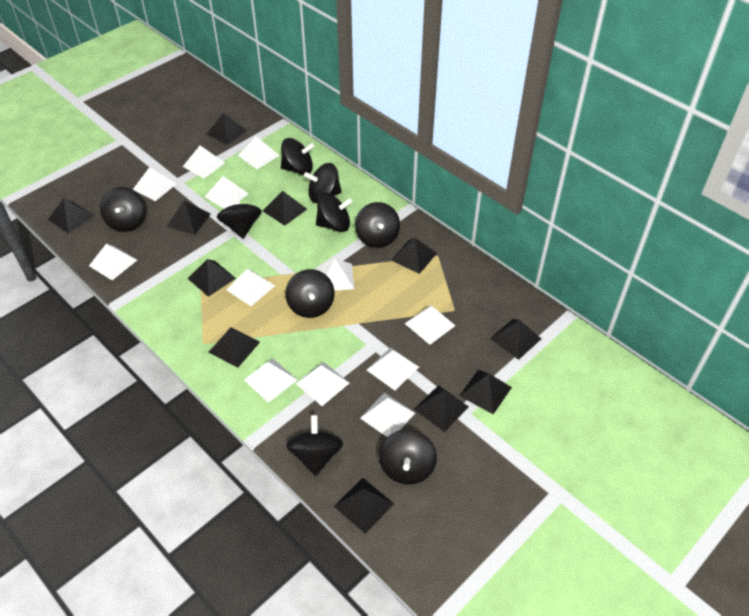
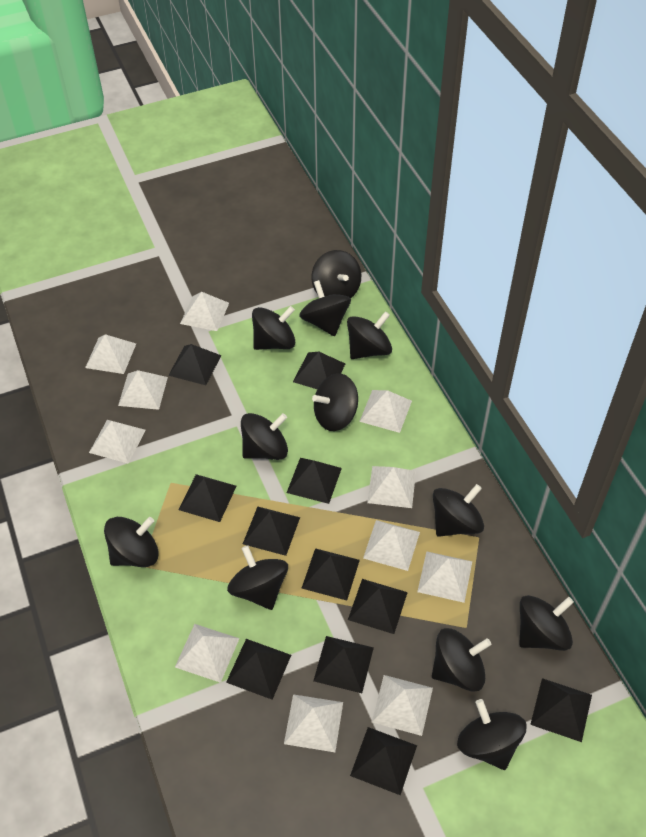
black spinning top: [100,187,146,232] [217,191,262,239] [281,138,314,175] [285,269,335,318] [286,415,343,476] [304,163,342,203] [316,193,353,232] [355,202,400,248] [379,429,437,484] = 9 -> [104,517,159,567] [227,545,288,610] [241,413,288,460] [252,306,295,350] [299,280,351,336] [312,250,361,299] [312,373,358,431] [347,311,392,359] [432,628,491,692] [433,484,484,537] [457,699,527,770] [519,595,574,651] = 12
white pyramid: [89,244,137,280] [133,167,177,201] [183,146,225,178] [205,176,249,209] [226,269,275,306] [238,137,280,169] [244,358,297,403] [296,361,349,406] [318,259,354,291] [360,392,415,437] [367,347,419,391] [405,305,456,345] = 12 -> [85,334,136,374] [89,420,146,463] [118,370,168,410] [175,624,239,683] [180,292,229,331] [284,694,343,752] [359,390,412,433] [363,520,420,571] [367,466,416,508] [372,675,433,736] [417,551,472,603] = 11

